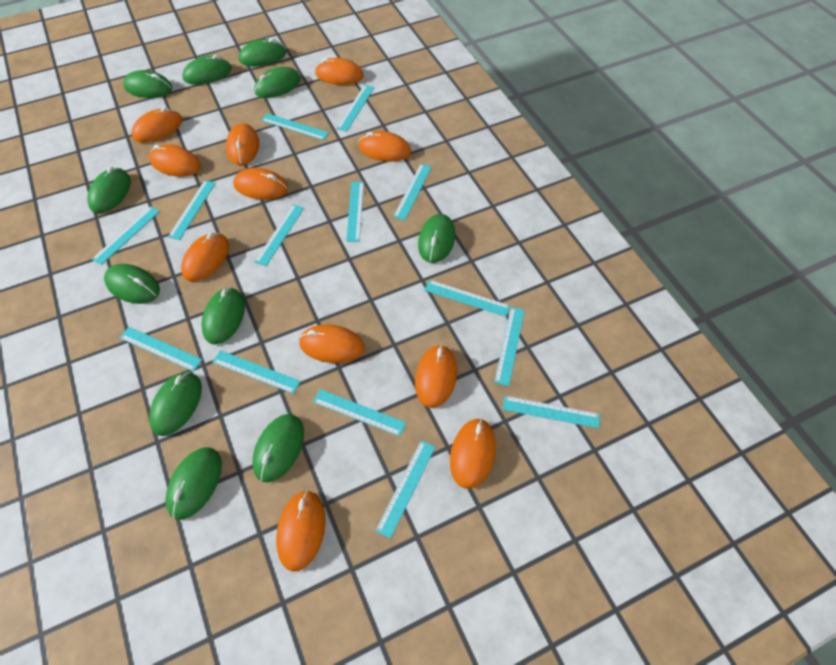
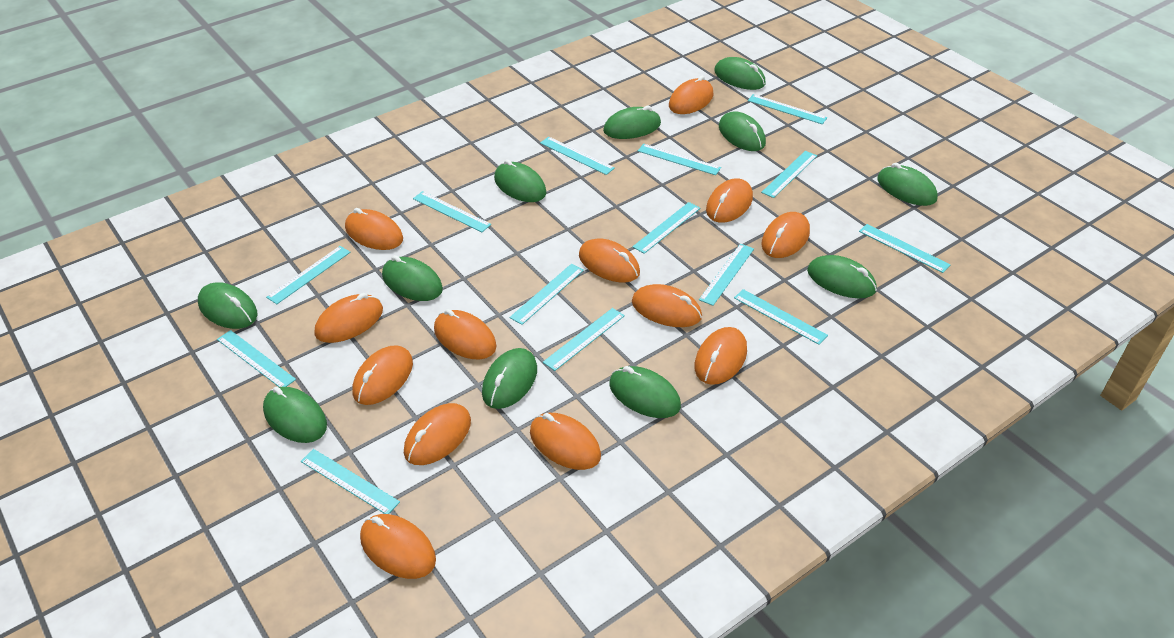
orange mouse: [131,107,182,143] [149,144,201,177] [181,233,229,281] [226,123,259,166] [233,168,288,200] [276,490,326,571] [299,324,365,363] [315,58,364,85] [359,131,411,162] [415,345,457,408] [450,419,496,489] = 11 -> [315,293,383,343] [345,208,403,250] [352,345,413,405] [360,514,436,579] [404,403,471,465] [434,309,497,359] [530,413,601,470] [579,238,640,282] [632,284,702,327] [669,76,714,114] [695,327,747,385] [706,178,753,223] [761,212,810,258] = 13

